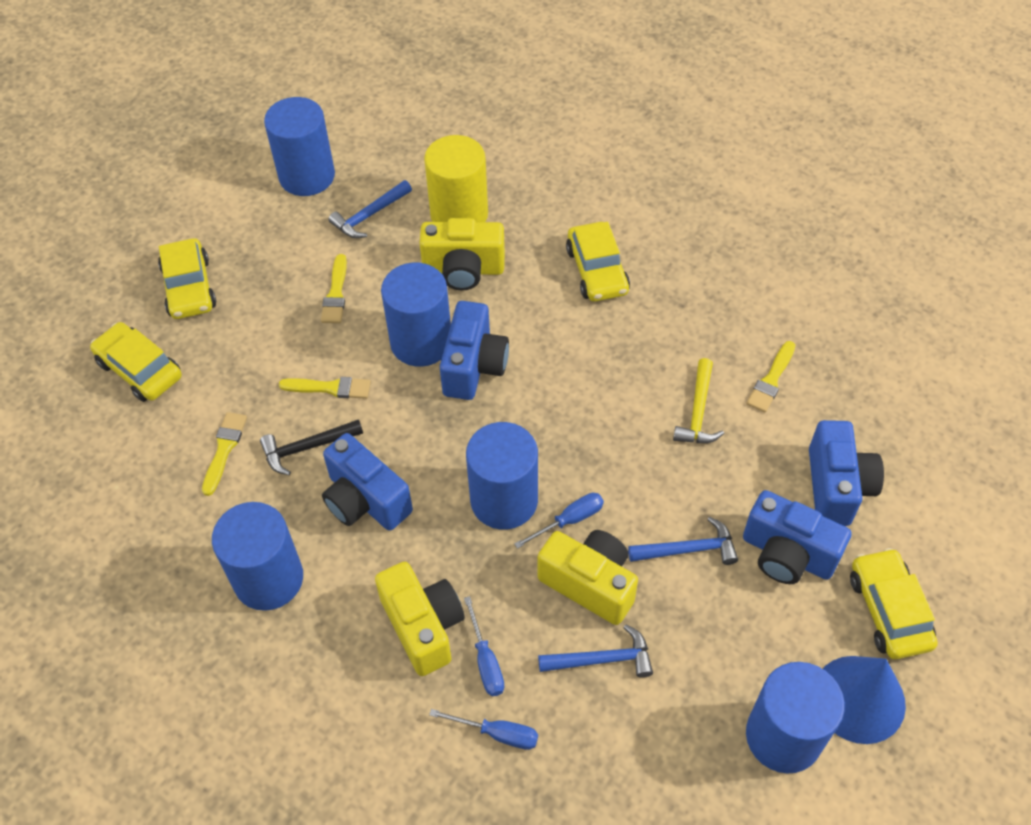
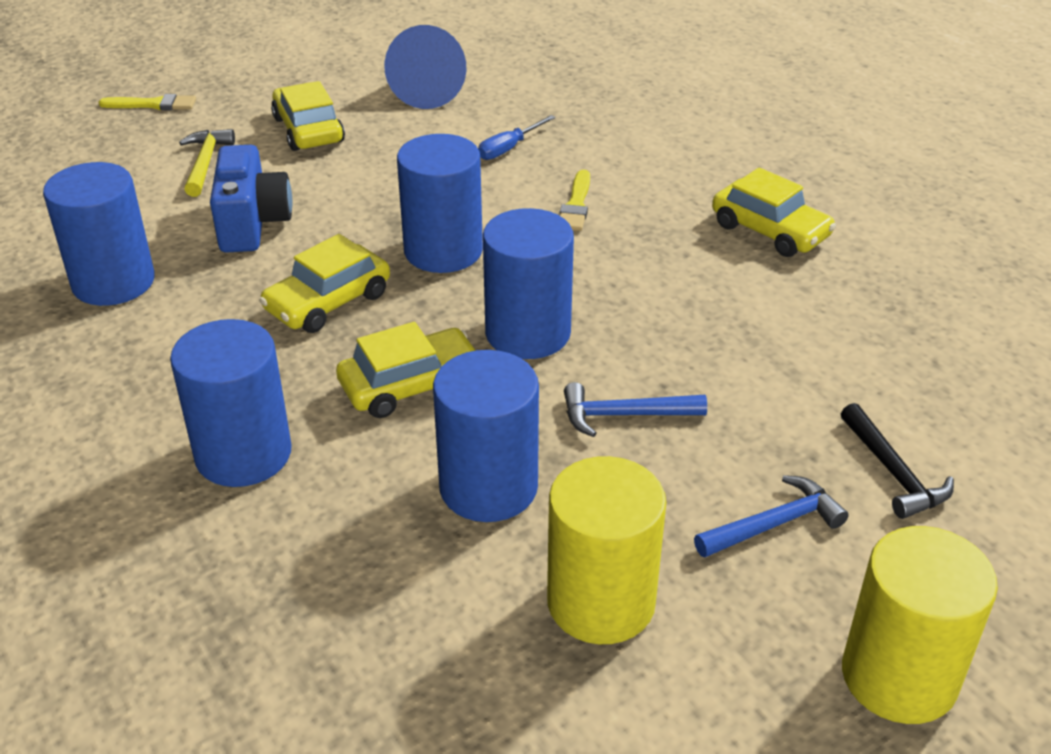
blue camera: [322,433,413,531] [440,301,509,400] [743,490,852,584] [809,420,884,526] = 4 -> [210,145,292,253] = 1
blue hammer: [328,180,412,238] [538,624,653,678] [628,517,738,565] = 3 -> [564,382,707,437] [694,475,849,557] = 2
blue screwdriver: [429,709,538,750] [464,596,504,696] [514,493,604,549] = 3 -> [478,115,556,160] = 1
yellow brush: [202,412,247,496] [279,377,371,399] [321,254,347,323] [746,341,795,412] = 4 -> [98,94,196,110] [560,169,590,231] = 2
yellow camera: [375,562,465,676] [419,218,505,290] [538,530,638,625] = 3 -> none = 0
yellow cylinder: [424,135,488,222] = 1 -> [547,456,667,644] [842,526,998,724] = 2

